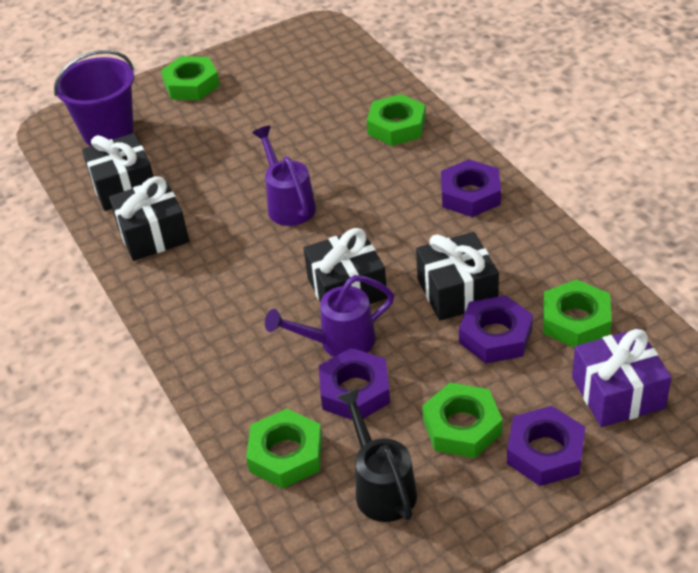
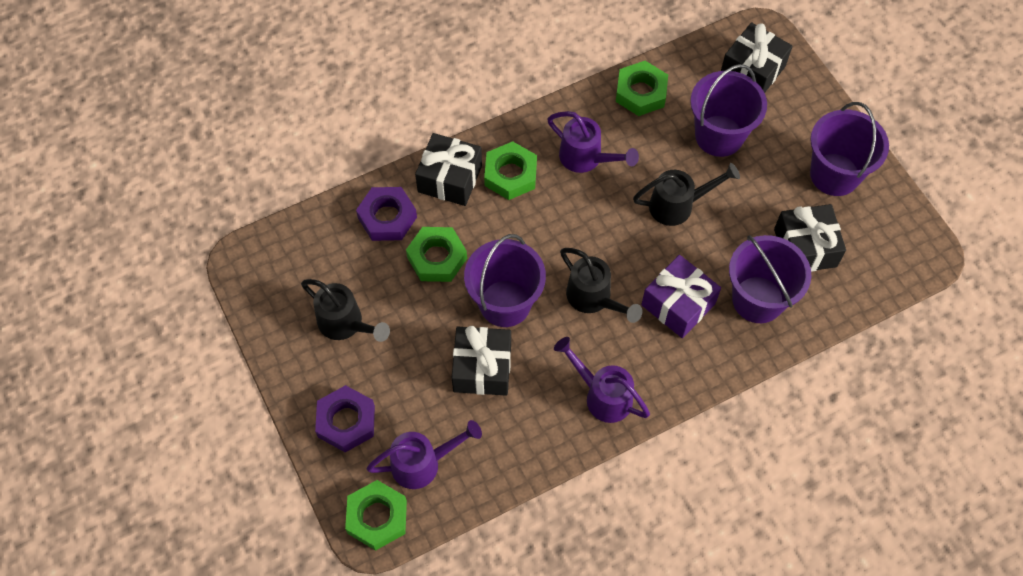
black watering can: [337,388,417,522] = 1 -> [301,279,390,342] [560,248,642,323] [633,163,740,226] = 3
green nut: [161,56,220,100] [246,409,322,489] [367,94,426,146] [422,383,503,458] [543,279,612,348] = 5 -> [345,480,407,550] [406,227,467,282] [484,141,537,200] [616,61,668,116] = 4
purple bucket: [54,50,134,146] = 1 -> [464,234,546,327] [690,64,767,157] [729,235,811,323] [810,102,889,196] = 4
purple nut: [319,348,390,420] [441,159,501,217] [459,295,533,363] [507,406,585,486] = 4 -> [315,385,375,452] [356,187,417,241] = 2
purple watering can: [252,126,316,226] [265,275,394,357] = 2 -> [366,420,482,489] [547,111,639,173] [554,337,650,423] = 3

